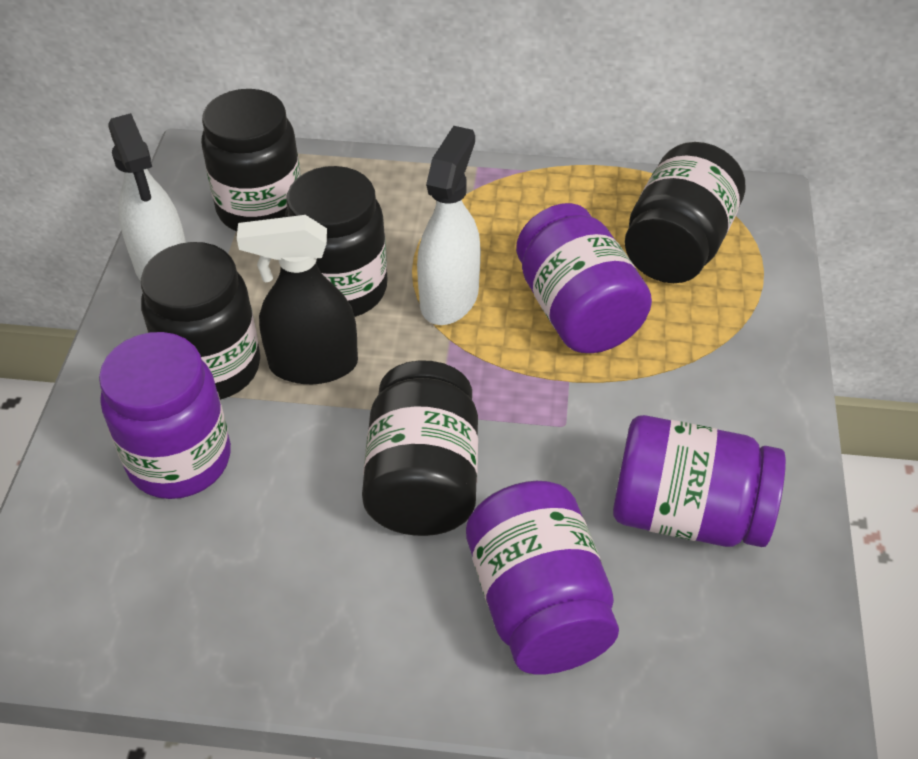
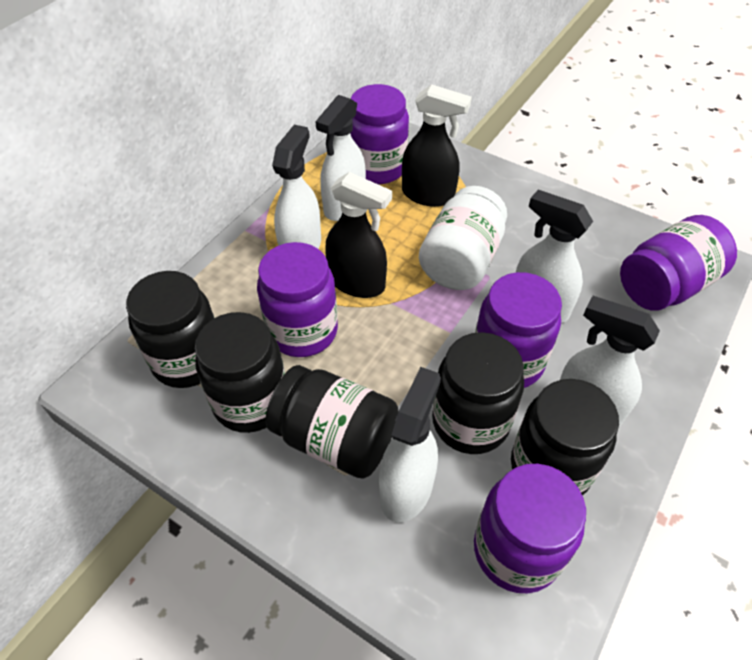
black spray bottle: [237,215,358,384] = 1 -> [325,172,392,298] [402,84,472,207] = 2
purple jar: [99,332,231,499] [466,481,619,674] [516,203,652,353] [613,415,786,547] = 4 -> [257,242,338,357] [350,84,409,184] [474,464,586,593] [475,272,562,388] [620,215,737,311] = 5
white jar: none = 0 -> [419,186,507,290] = 1
white spray bottle: [108,113,186,281] [417,126,481,325] = 2 -> [272,125,321,249] [315,95,366,221] [379,367,441,523] [516,190,593,323] [560,296,660,426] = 5

